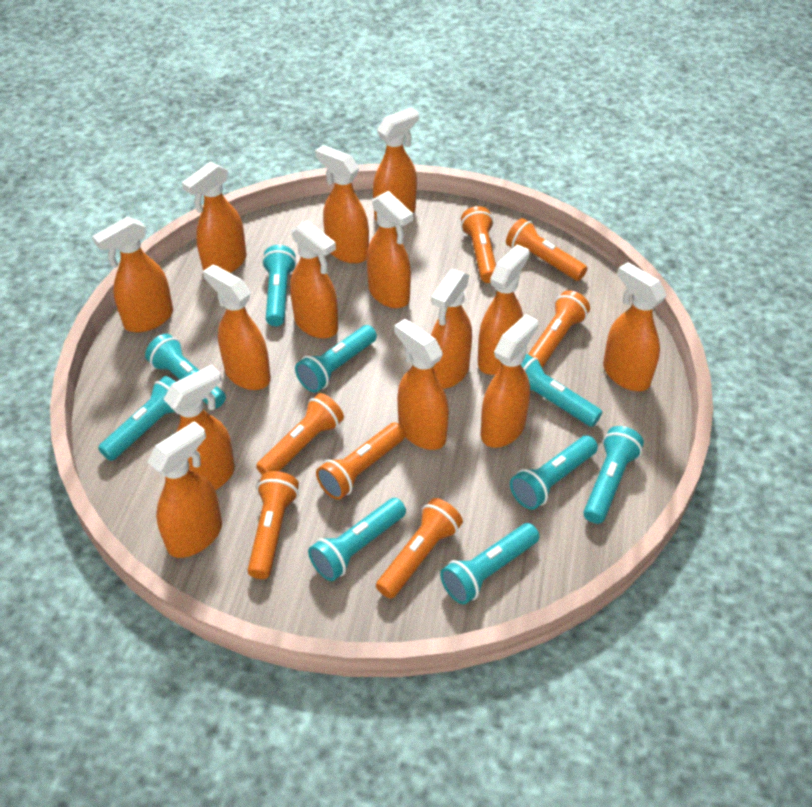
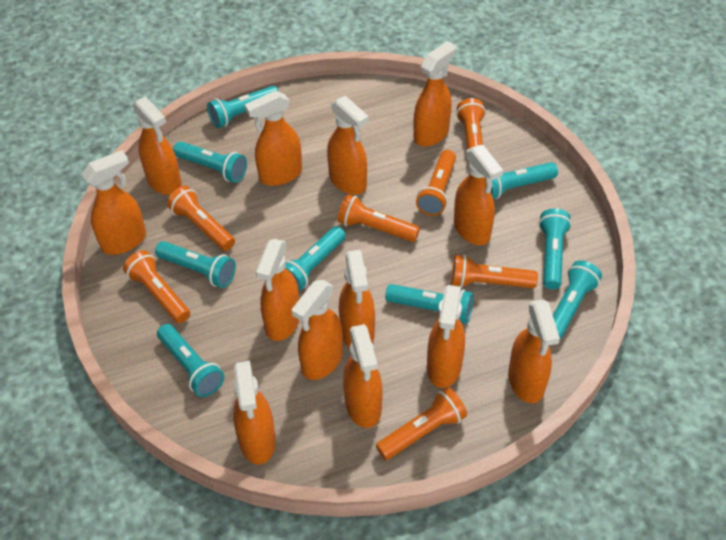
orange spray bottle: [92,216,173,333] [147,421,222,558] [163,365,235,490] [182,162,246,273] [203,264,271,390] [290,221,338,338] [315,145,369,264] [367,191,413,308] [373,107,419,221] [394,319,449,450] [431,269,472,389] [478,244,529,375] [481,314,538,448] [603,262,666,391] = 14 -> [82,150,146,255] [132,96,182,195] [233,361,276,464] [245,90,302,186] [256,239,299,341] [292,280,343,380] [327,96,369,195] [339,250,375,349] [343,324,382,428] [414,41,456,147] [427,285,465,388] [454,145,503,245] [508,299,560,403] = 13

